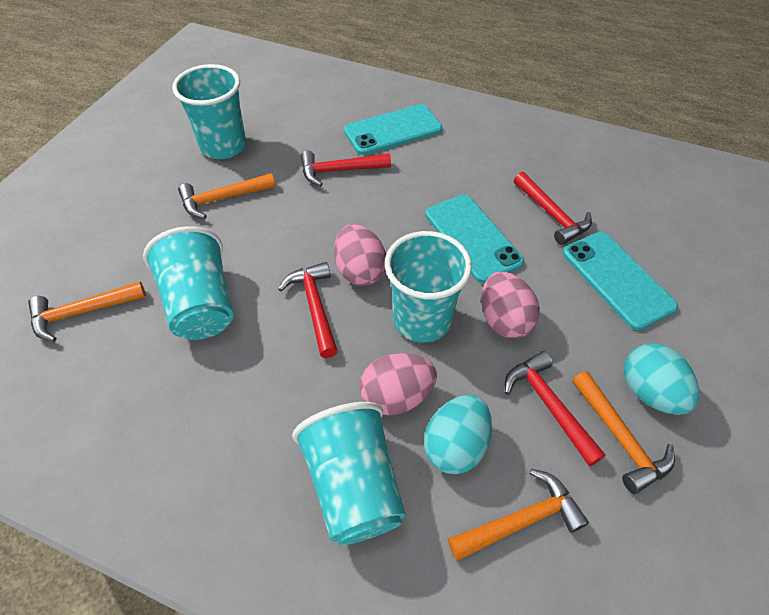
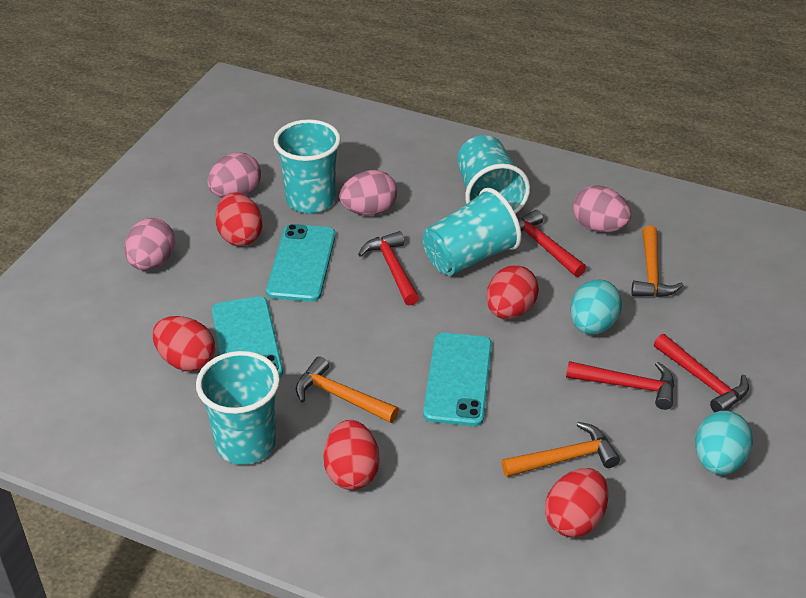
orange hammer: [28,281,146,342] [178,173,275,219] [448,469,589,561] [572,371,675,494] = 4 -> [296,356,399,423] [501,422,620,477] [632,226,684,297] = 3
pink egg: [334,224,386,286] [359,353,437,415] [481,271,540,338] = 3 -> [124,218,175,270] [207,152,261,198] [339,170,397,215] [573,185,631,233] = 4
red egg: none = 0 -> [152,316,215,371] [215,193,262,246] [323,420,380,490] [486,265,539,319] [545,468,608,537] = 5

